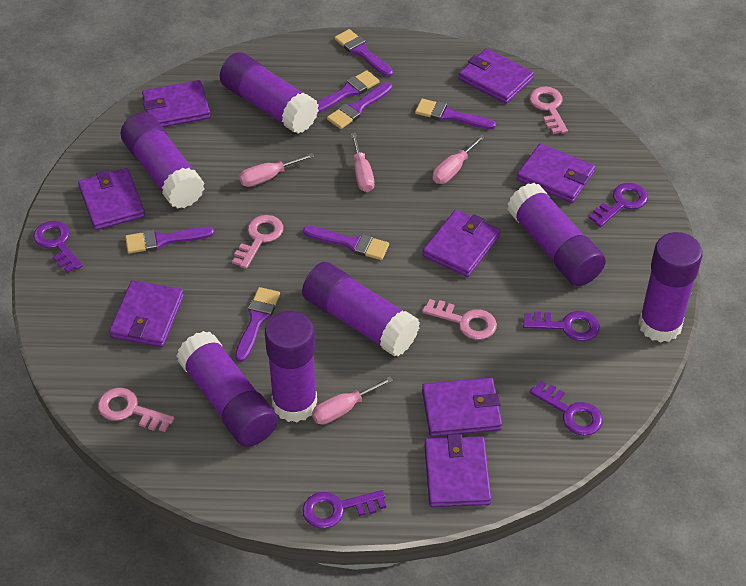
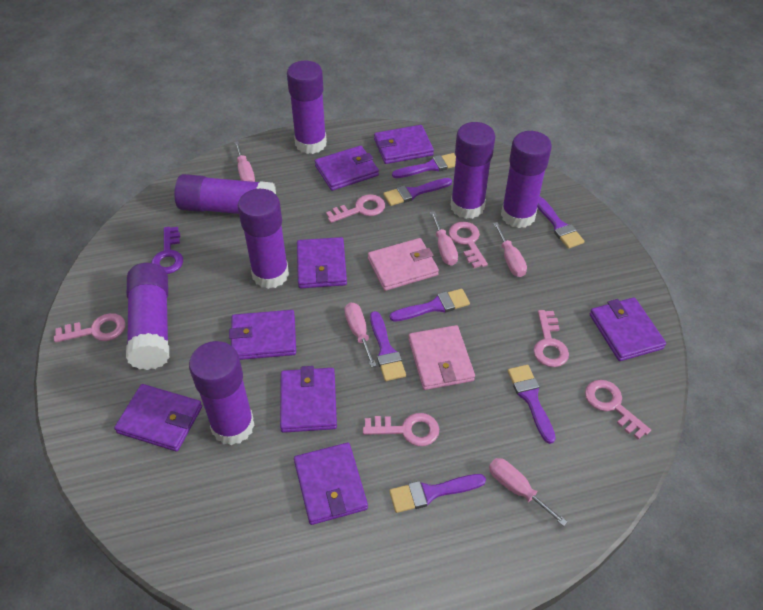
pink key: [98,388,174,432] [232,215,283,269] [422,299,497,340] [530,87,568,134] = 4 -> [54,313,126,343] [326,194,385,223] [363,413,439,446] [449,222,488,268] [533,310,569,367] [585,380,651,440] = 6
pink screwdriver: [239,153,314,187] [312,376,393,425] [351,133,374,192] [433,135,485,184] = 4 -> [234,141,255,182] [344,302,377,367] [430,211,458,266] [489,458,567,526] [493,222,527,277] = 5
pink wallet: none = 0 -> [368,238,439,291] [408,325,475,390] = 2
purple key: [33,221,83,273] [302,490,386,529] [523,311,600,341] [530,381,603,436] [589,183,648,227] = 5 -> [151,227,183,274] = 1

